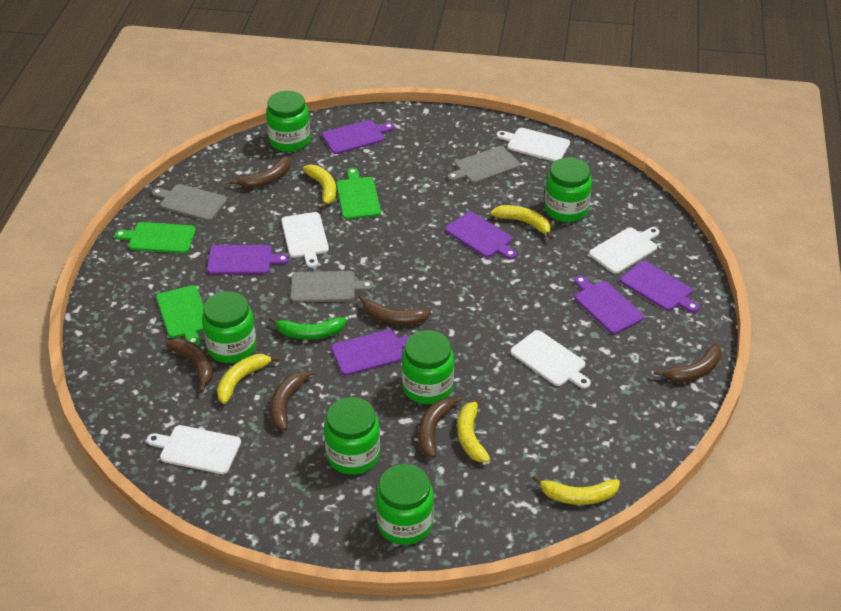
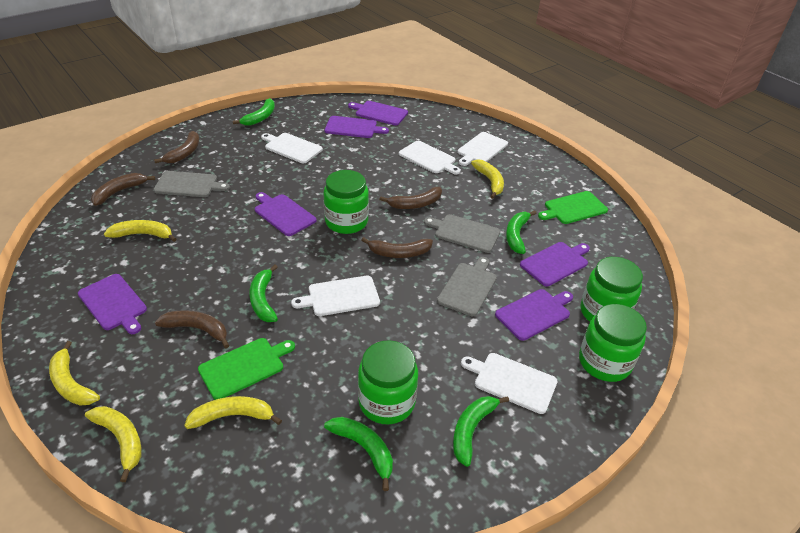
brown banana: [166,339,213,393] [230,156,290,188] [270,370,315,431] [358,295,431,325] [418,396,463,458] [653,343,722,382] = 6 -> [91,173,155,206] [154,131,199,163] [155,310,229,348] [361,237,433,258] [379,187,442,209] = 5
green banana: [269,316,346,339] = 1 -> [233,98,275,126] [249,265,278,322] [324,417,393,491] [453,396,509,467] [506,210,537,254] = 5
green cutting board: [115,222,196,253] [156,285,204,346] [336,168,381,219] = 3 -> [198,338,295,400] [538,191,608,224] = 2
green jar: [202,291,256,363] [266,91,310,152] [324,397,380,475] [376,464,434,545] [402,330,454,404] [544,157,592,222] = 6 -> [323,170,369,234] [358,340,418,424] [579,304,647,382] [581,257,643,322] = 4

